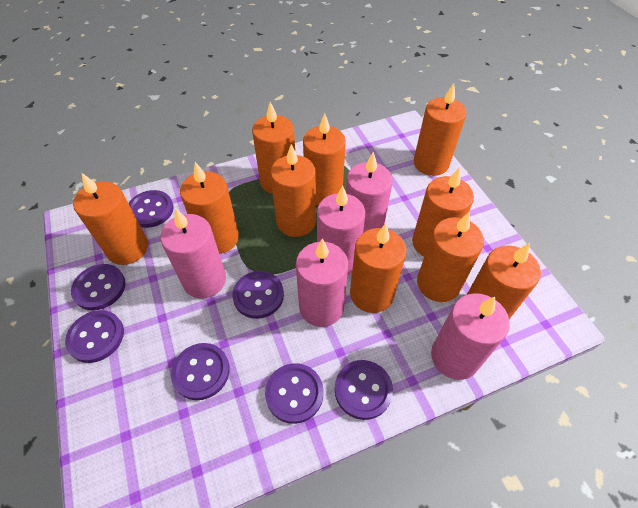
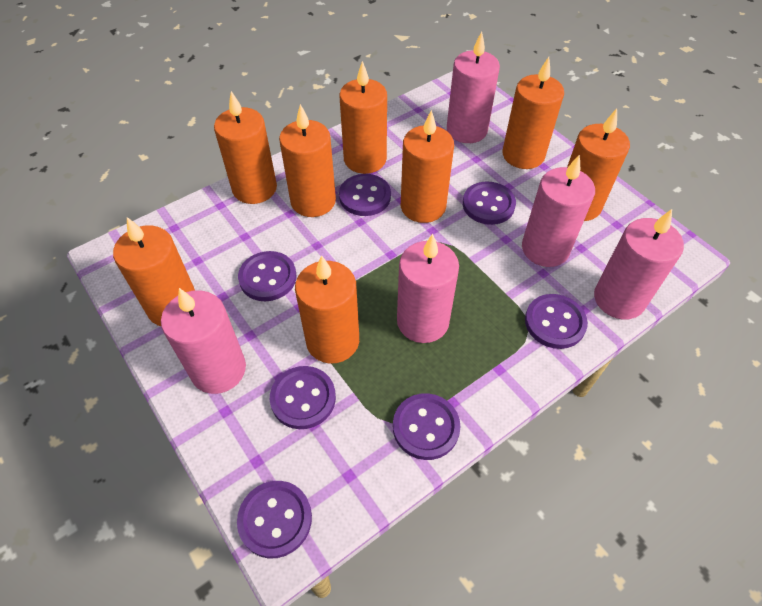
orange candle: [73,173,148,265] [180,162,239,254] [252,102,295,194] [270,144,316,237] [303,113,346,206] [350,223,406,313] [412,167,474,256] [414,83,467,176] [417,212,484,302] [467,243,541,319] = 10 -> [113,217,195,326] [214,91,277,204] [279,104,336,217] [295,255,359,363] [339,61,387,174] [401,110,454,223] [503,57,564,169] [567,108,630,221] = 8

